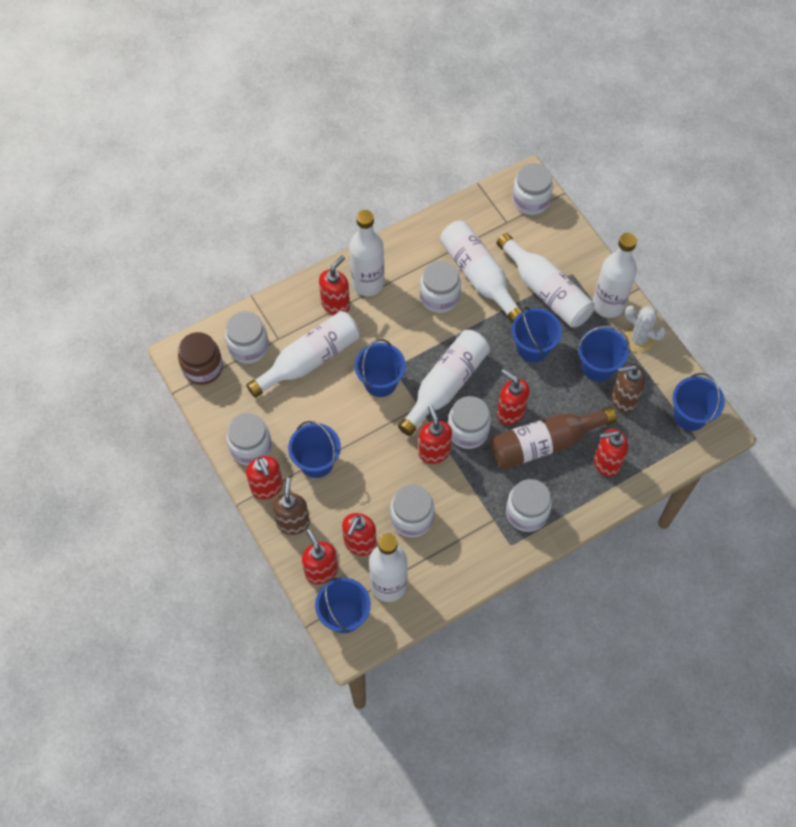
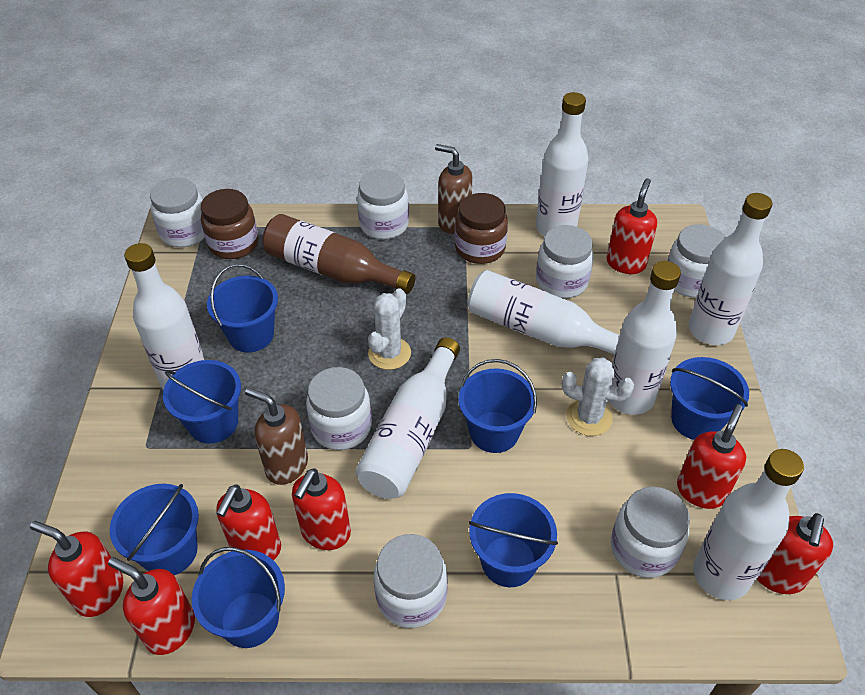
blue bucket: [288,421,341,478] [315,578,371,633] [355,339,406,397] [512,307,562,362] [577,326,630,381] [673,373,725,431] = 6 -> [110,484,199,575] [163,360,241,444] [192,547,285,648] [207,264,278,352] [459,359,537,453] [469,493,558,587] [670,357,749,440] = 7
brown jar: [178,332,223,385] = 1 -> [201,189,258,259] [455,193,508,264] = 2
white cactus: [624,305,666,353] = 1 -> [368,288,411,370] [562,358,634,436] = 2

